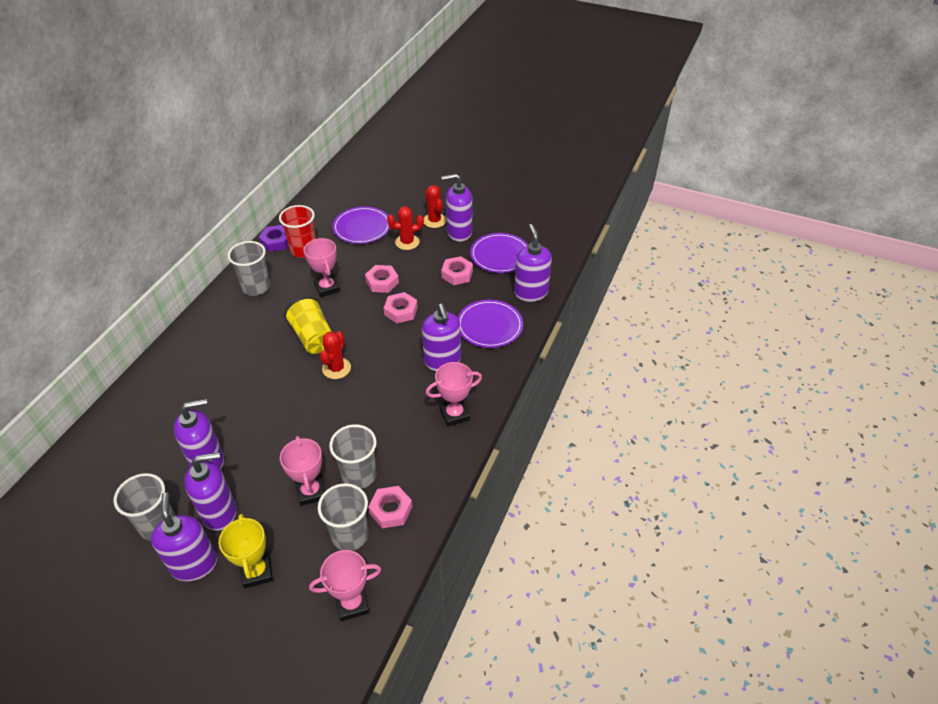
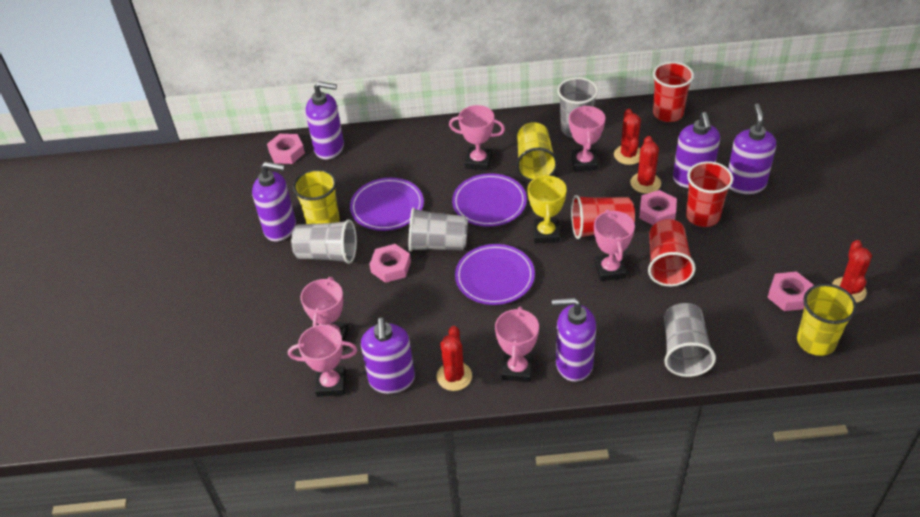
pink trophy: [280,436,325,506] [304,238,340,297] [309,550,381,621] [426,362,482,427] = 4 -> [288,325,357,397] [300,277,349,341] [449,105,505,170] [495,307,539,382] [569,105,605,171] [594,209,635,281] = 6
purple nut: [259,225,288,252] = 1 -> none = 0
red cactus: [320,331,351,379] [387,206,424,250] [424,185,447,228] = 3 -> [437,326,472,391] [614,109,641,165] [630,136,661,194] [832,240,872,303] = 4
red cup: [279,205,316,258] = 1 -> [571,195,635,239] [648,219,696,286] [653,62,694,122] [686,161,733,227] = 4
yellow cup: [284,297,332,354] = 1 -> [293,169,340,224] [516,122,558,181] [797,284,857,356] = 3

